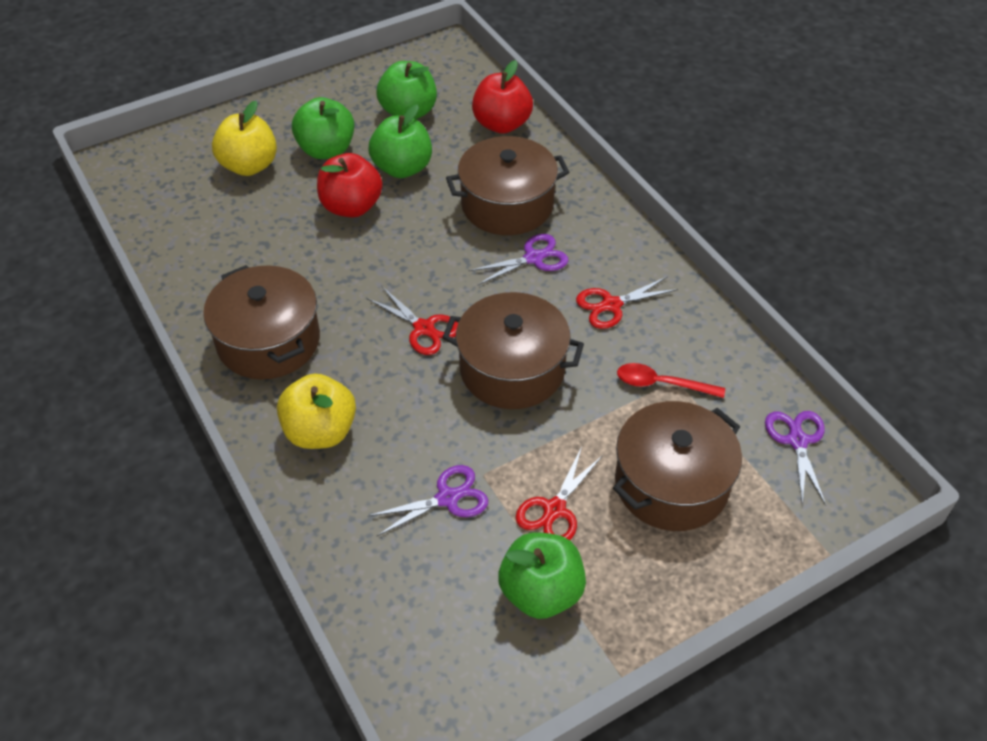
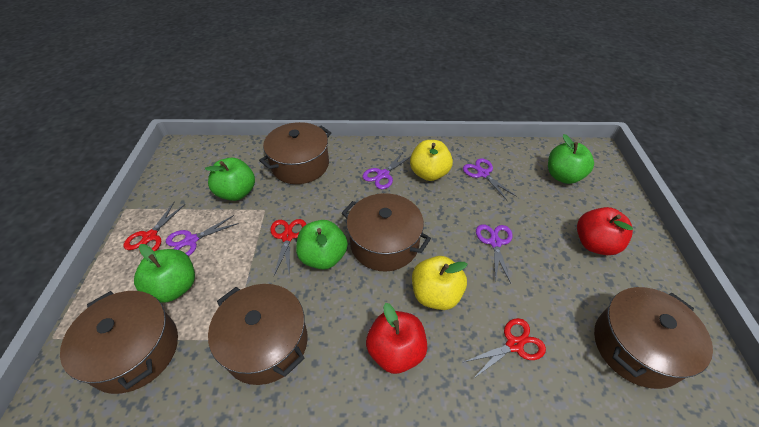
brown pot: [203,265,320,379] [442,292,584,409] [446,136,569,235] [613,401,742,531] = 4 -> [60,291,178,394] [208,284,307,385] [259,122,331,184] [342,193,431,271] [594,287,713,389] = 5
purple scissors: [368,465,488,536] [469,234,568,286] [765,411,826,505] = 3 -> [166,215,239,256] [362,151,411,189] [463,158,517,200] [476,224,513,283] = 4
red spoon: [617,363,725,398] = 1 -> none = 0

